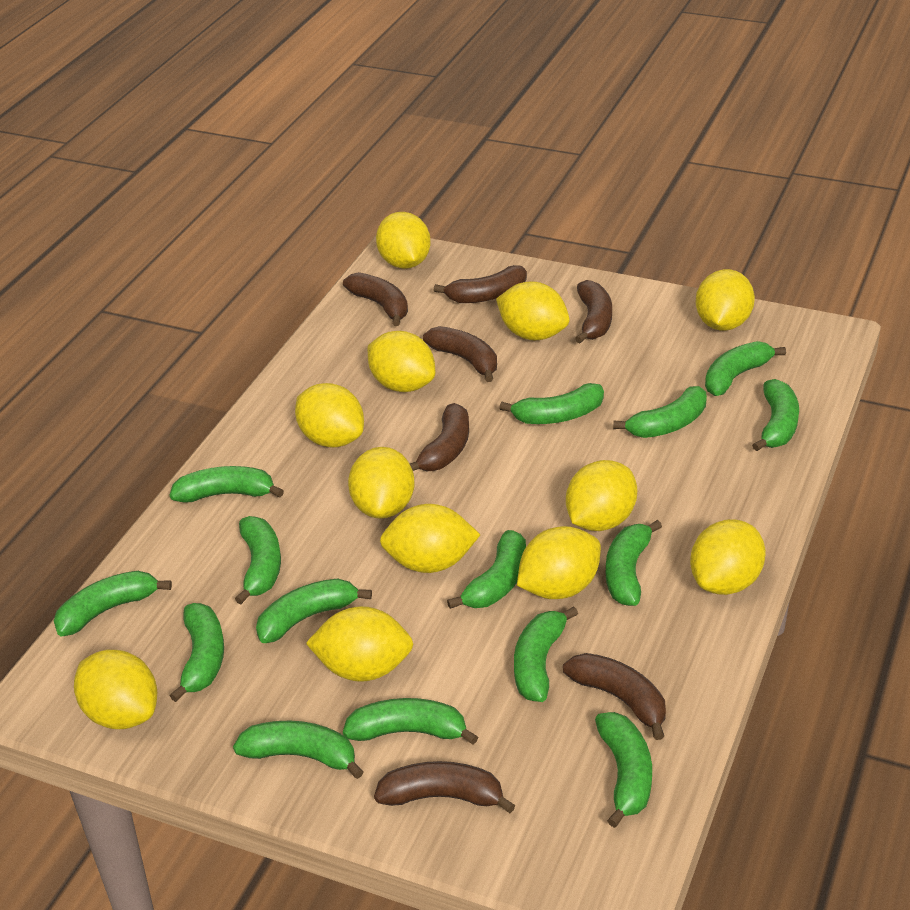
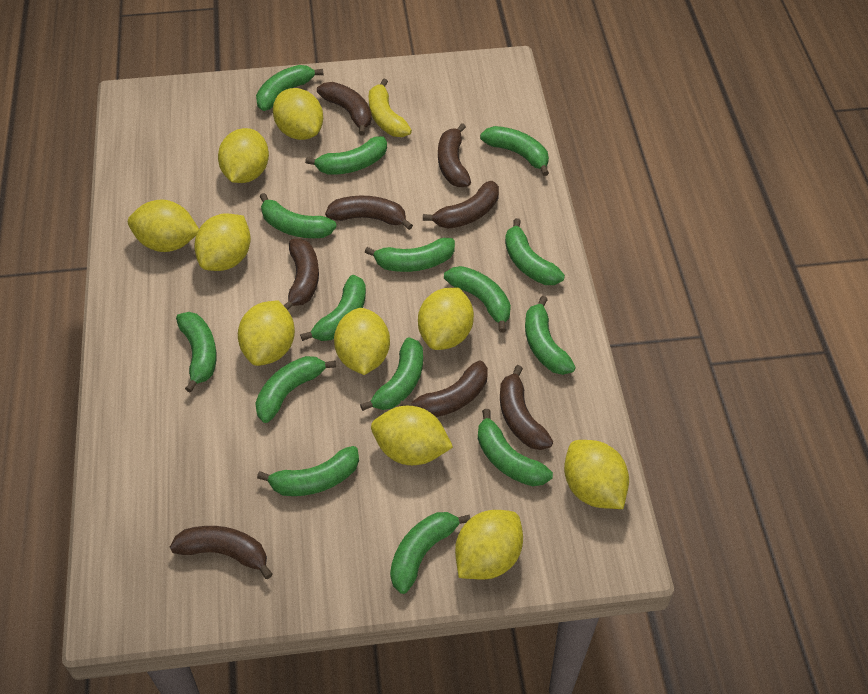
brown banana: [343,272,408,326] [374,761,516,813] [410,403,469,472] [423,326,497,382] [434,265,527,303] [563,653,666,740] [575,280,612,343] = 7 -> [170,526,273,579] [283,239,319,310] [317,82,372,135] [325,196,413,230] [400,361,488,417] [423,181,499,229] [438,123,471,187] [500,365,553,450] = 8
yellow banana: none = 0 -> [369,78,412,137] = 1
yellow lemon: [74,650,157,729] [295,383,364,448] [306,606,413,682] [348,447,415,519] [368,331,435,392] [376,212,431,269] [380,504,480,573] [496,281,570,340] [517,526,601,599] [566,460,637,531] [690,519,766,595] [696,269,755,331] = 12 -> [128,200,199,252] [194,213,251,271] [218,128,269,183] [238,301,295,366] [273,88,323,140] [334,308,390,375] [371,406,453,465] [418,288,474,350] [455,510,523,579] [564,440,629,509] = 10

